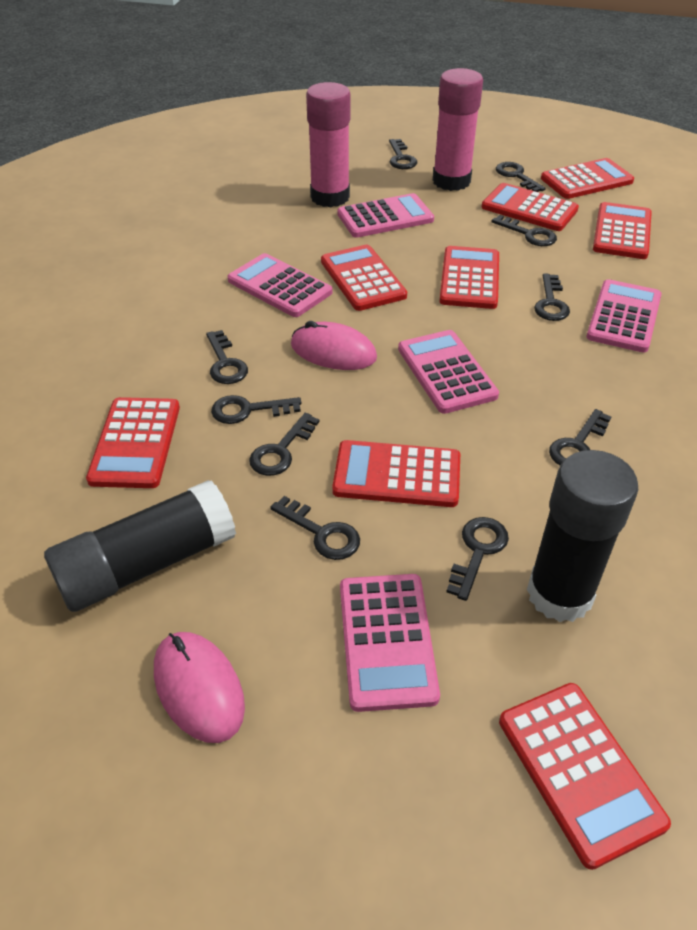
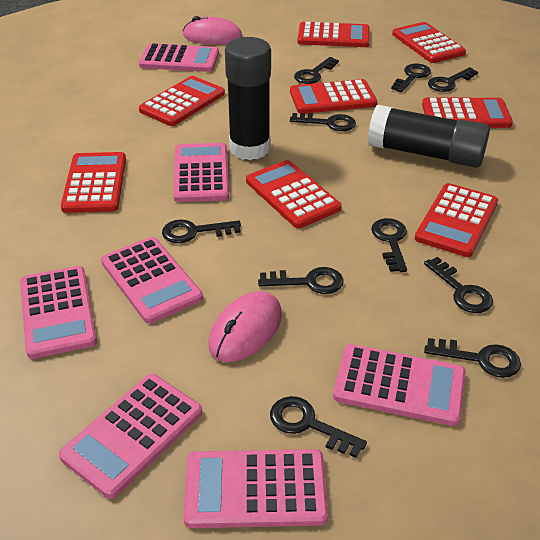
pink calculator: [228,253,333,317] [337,193,434,238] [340,574,440,712] [398,330,499,414] [586,279,661,353] = 5 -> [20,266,97,359] [59,374,202,499] [101,237,203,324] [139,43,219,72] [173,143,229,202] [183,449,328,528] [333,344,466,426] = 7
pink glue stick: [306,82,351,207] [433,68,483,191] = 2 -> none = 0

